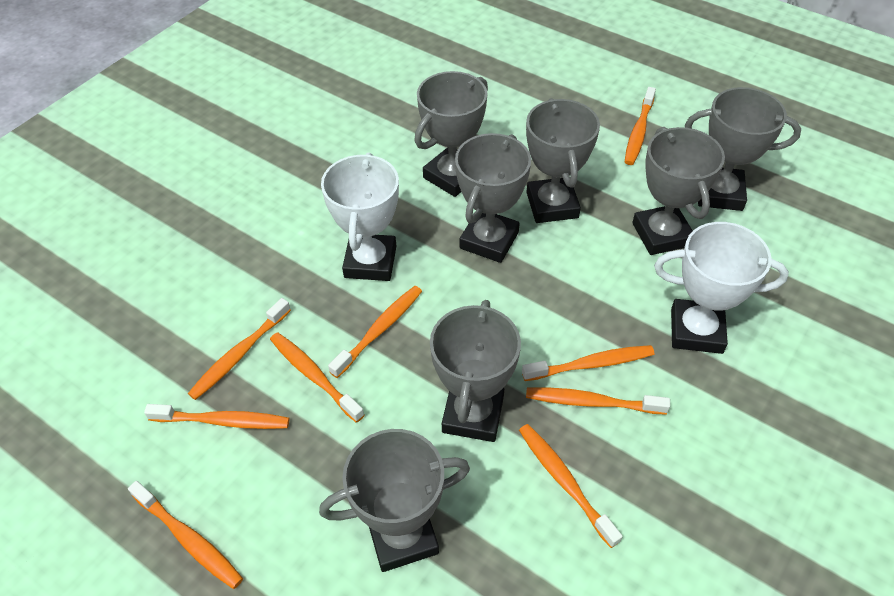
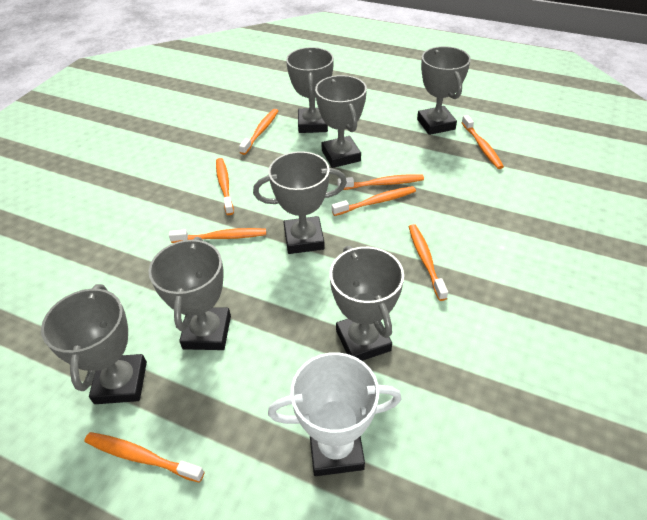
orange toothbrush: [128,481,243,589] [144,404,289,429] [188,298,291,400] [270,332,364,423] [328,286,422,378] [519,424,623,548] [522,345,654,381] [526,388,670,415] [625,87,656,165] = 9 -> [84,432,204,483] [169,228,266,243] [216,158,234,215] [239,109,278,155] [332,186,416,216] [337,174,424,190] [409,224,448,301] [461,115,504,169] = 8
white trophy: [321,152,399,281] [654,222,789,354] = 2 -> [268,352,402,476] = 1

